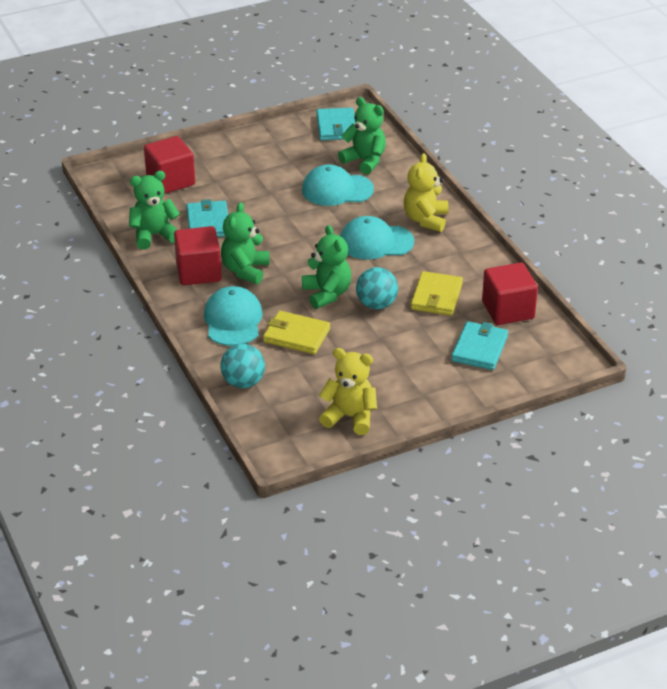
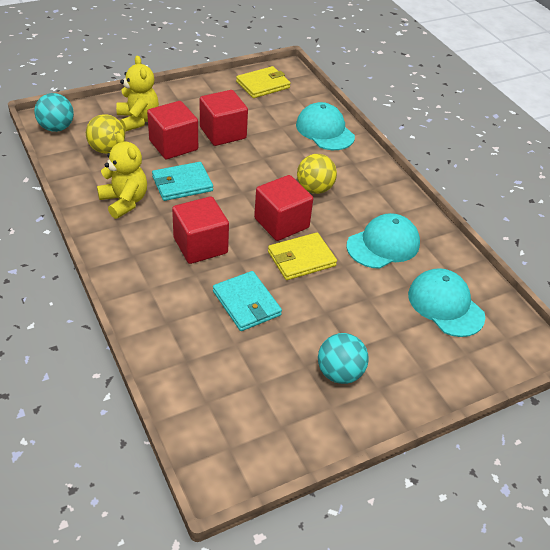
green teddy bear: [129,171,180,250] [221,202,269,284] [302,225,351,309] [338,97,386,174] = 4 -> none = 0
red cube: [144,136,195,194] [174,226,222,285] [482,262,538,325] = 3 -> [147,101,198,159] [172,196,229,264] [200,90,248,146] [254,175,313,241] = 4
turquoise wallet: [186,199,228,237] [317,108,355,140] [451,321,508,370] = 3 -> [152,162,213,201] [213,271,282,331] = 2
yellow ball: none = 0 -> [86,114,125,154] [297,154,337,194] = 2

